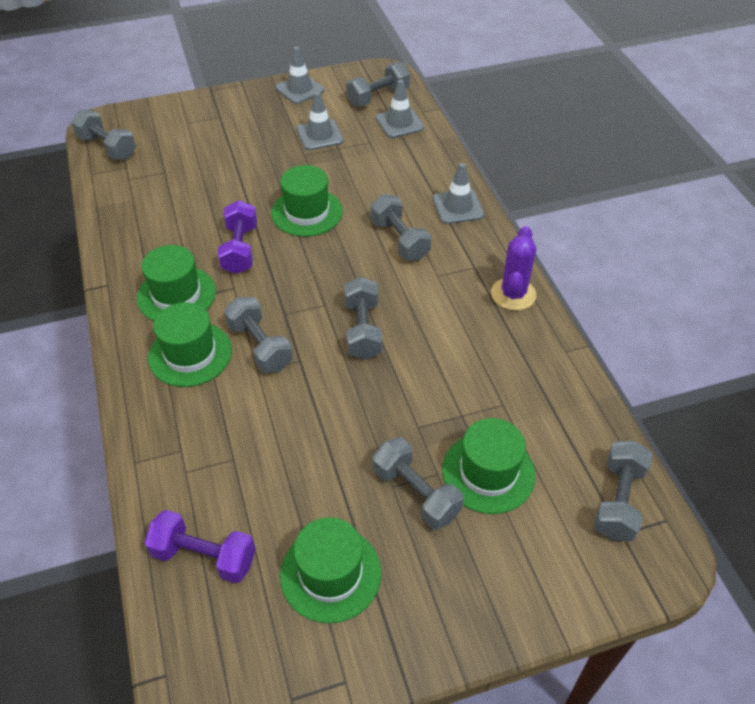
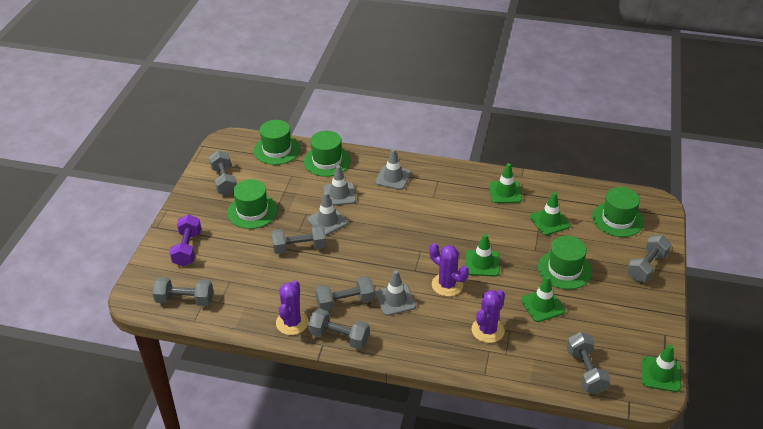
green traffic cone: none = 0 -> [466,234,500,277] [489,163,522,203] [521,276,565,322] [530,192,571,235] [642,344,681,392] = 5
purple cactus: [491,226,536,311] = 1 -> [276,280,309,335] [429,243,469,296] [472,290,505,343] = 3
purple dumbbell: [144,510,255,583] [217,200,257,274] = 2 -> [170,214,201,266] = 1

